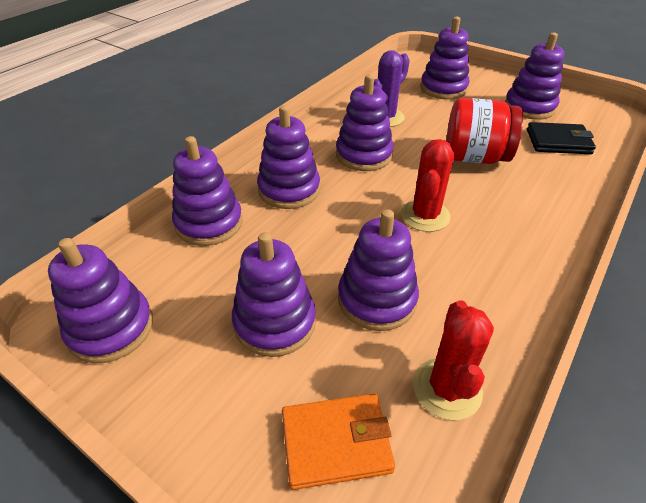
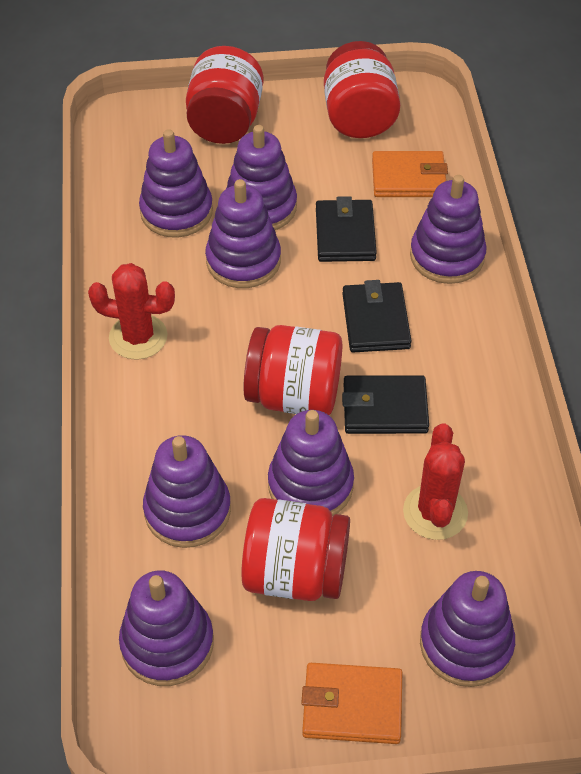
black wallet: [527,122,596,154] = 1 -> [316,196,377,262] [342,280,411,353] [342,375,429,434] = 3
orange wallet: [282,394,395,490] = 1 -> [301,663,402,744] [372,151,448,197] = 2
purple cactus: [374,50,410,127] = 1 -> none = 0
red jar: [446,98,523,164] = 1 -> [186,46,263,144] [241,498,350,601] [243,325,342,415] [324,41,400,138] = 4

